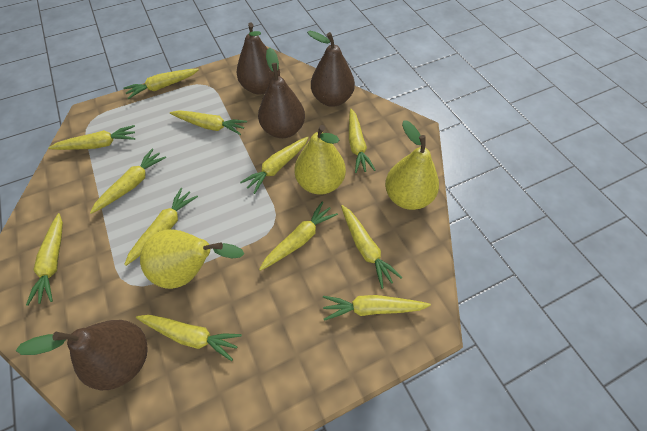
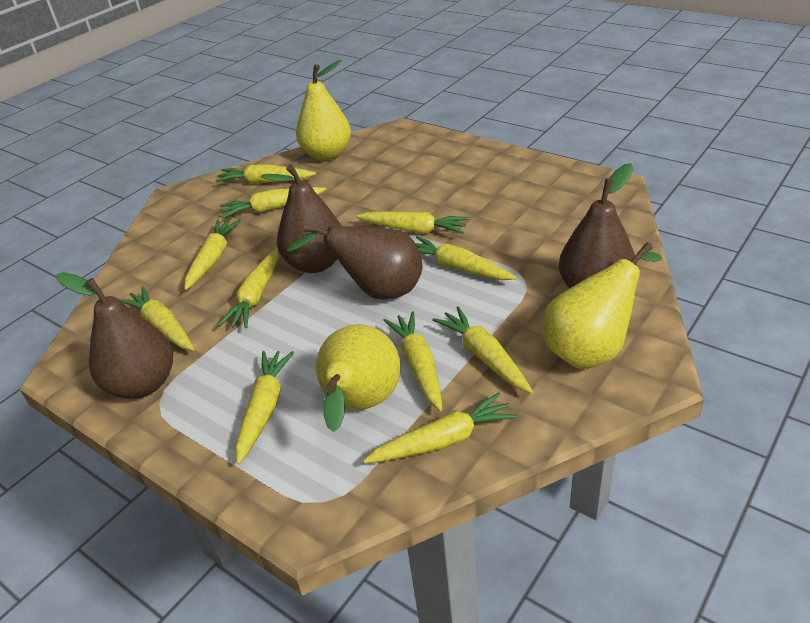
yellow carrot: [26,213,63,306] [48,125,135,150] [90,149,166,214] [123,69,199,99] [124,188,198,266] [136,315,242,361] [170,110,247,135] [240,136,309,194] [259,201,338,271] [323,295,431,321] [341,205,402,289] [349,109,375,173] = 12 -> [119,286,195,351] [184,219,241,290] [215,164,316,184] [218,248,279,328] [220,187,327,218] [235,351,294,465] [356,211,469,234] [363,392,517,464] [383,311,443,411] [415,236,516,280] [432,306,533,394] = 11

